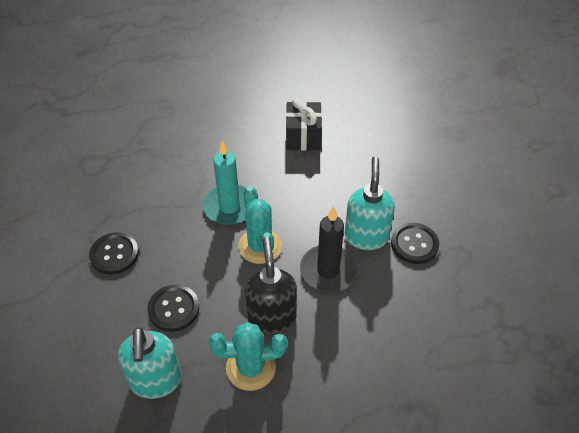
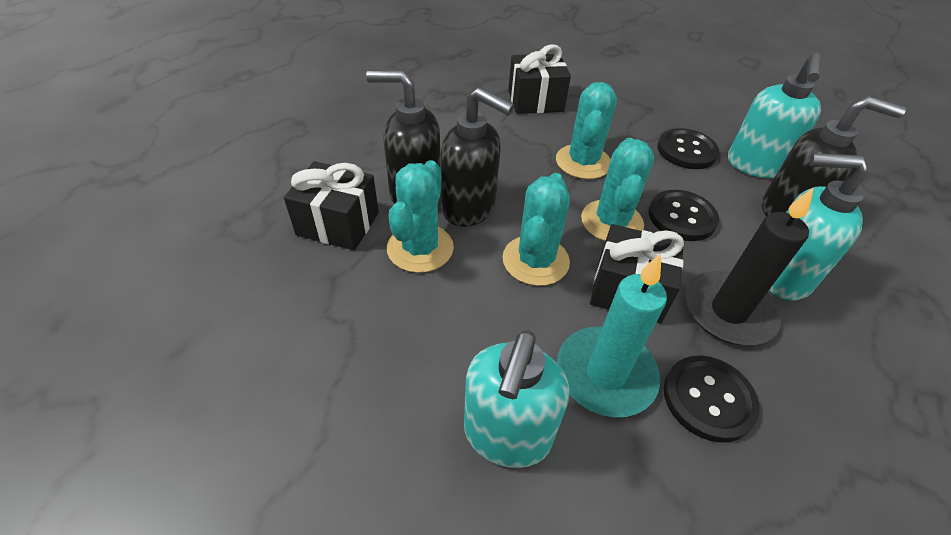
black gift: [286,97,322,151] = 1 -> [284,161,379,250] [508,44,571,114] [590,224,684,323] = 3
black soap dispenser: [245,237,297,335] = 1 -> [366,70,441,204] [440,87,514,227] [762,96,906,216] = 3
turquoise cactus: [209,322,287,391] [238,186,282,264] = 2 -> [387,160,454,273] [502,173,570,286] [556,82,617,179] [581,138,654,241] = 4
turquoise soap dispenser: [118,327,182,399] [345,156,395,250] = 2 -> [464,331,569,468] [728,53,821,178] [769,153,869,301] = 3

